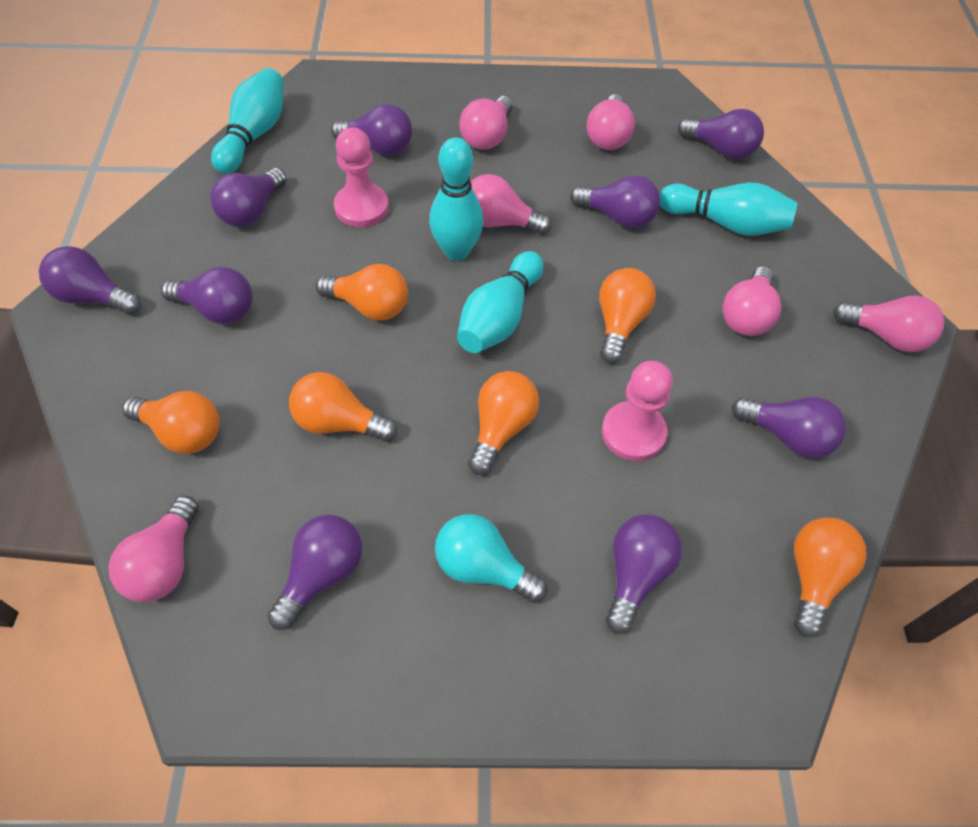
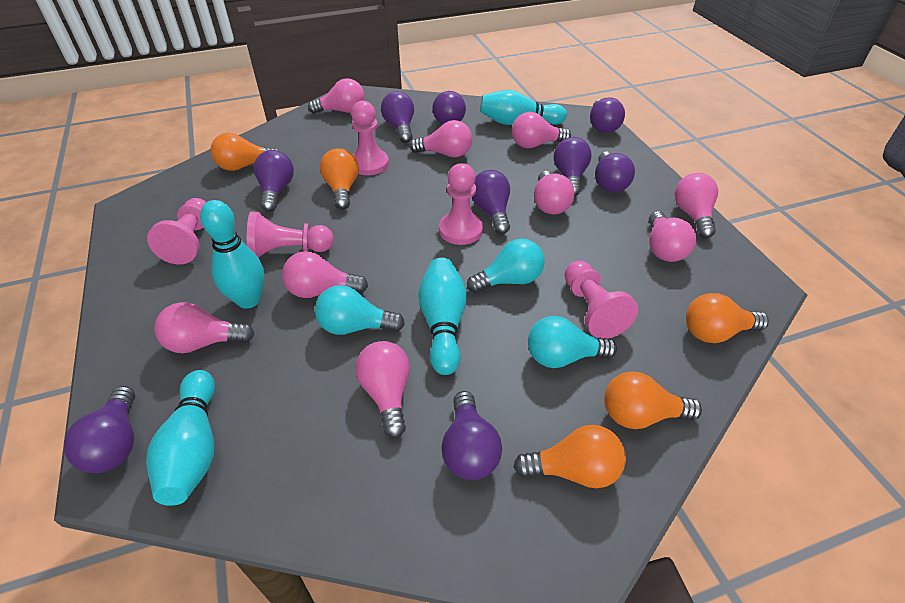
orange light bulb: [122,391,220,454] [289,372,397,442] [316,264,408,321] [468,371,539,475] [599,268,656,363] [794,518,867,637] = 6 -> [210,133,279,171] [320,148,359,210] [514,425,626,488] [604,371,702,429] [686,293,769,343] = 5
pink light bulb: [108,496,199,602] [459,96,513,150] [471,174,552,234] [587,94,635,150] [723,266,781,336] [833,295,945,352] = 6 -> [154,302,254,353] [282,251,368,298] [308,78,365,114] [355,341,410,438] [409,120,472,157] [512,112,571,148] [534,171,575,215] [649,211,696,262] [675,173,718,238] = 9
pink pawn: [334,127,389,227] [602,361,673,461] = 2 -> [147,198,206,264] [247,212,334,258] [351,101,389,175] [439,163,483,245] [564,261,638,339] = 5
turquoise light bulb: [435,514,547,603] = 1 -> [315,285,405,335] [467,238,545,293] [528,316,617,368] = 3

